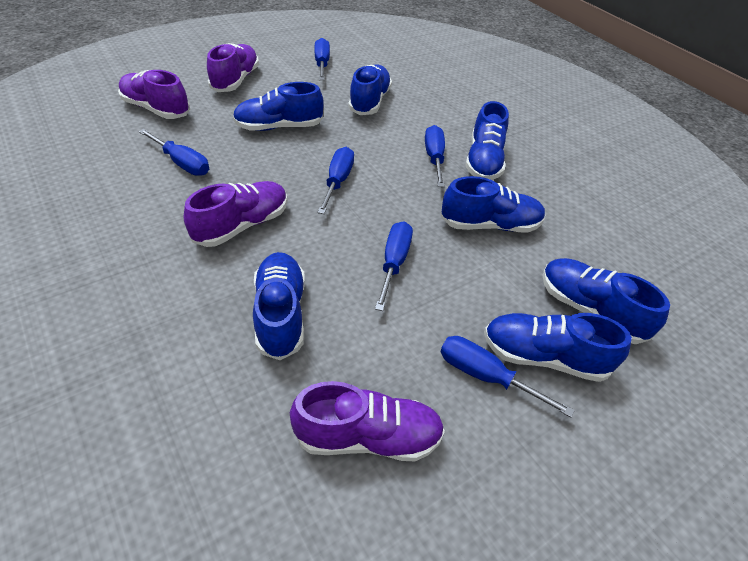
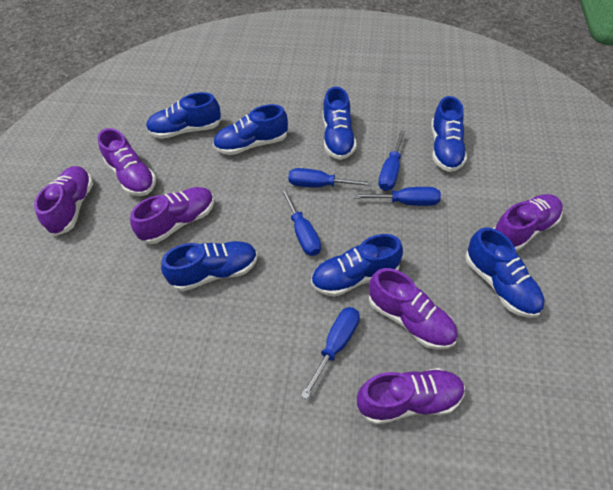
blue screwdriver: [138,129,209,176] [314,38,330,80] [317,147,354,214] [375,221,413,311] [425,125,445,187] [441,336,575,418] = 6 -> [280,187,321,256] [288,168,372,187] [301,307,360,399] [353,187,441,206] [378,130,405,191] = 5
purple shoe: [118,70,190,119] [184,181,288,247] [207,43,259,92] [290,381,445,461] = 4 -> [34,166,93,236] [98,128,156,196] [130,187,214,244] [357,368,465,425] [369,268,458,350] [493,194,563,252] = 6

